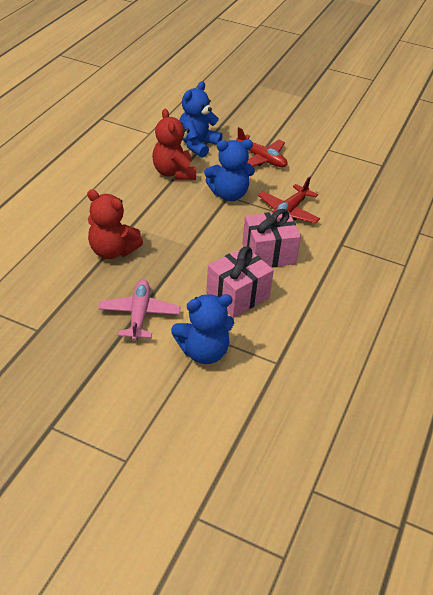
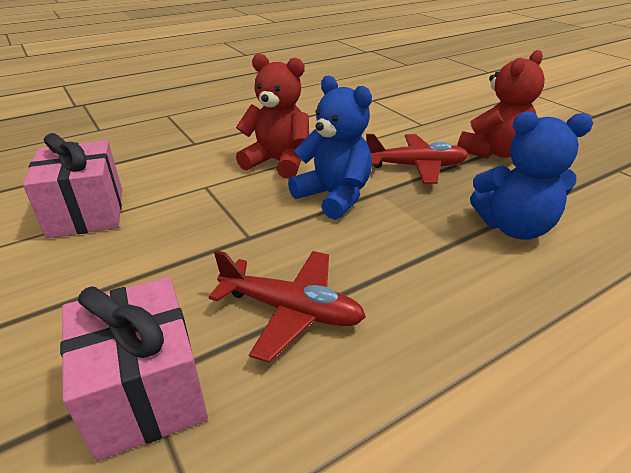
blue teddy bear: [171,294,234,364] [179,81,222,158] [204,139,255,201] = 3 -> [288,75,372,220] [470,111,593,240] = 2
pink plane: [98,279,181,341] = 1 -> none = 0

